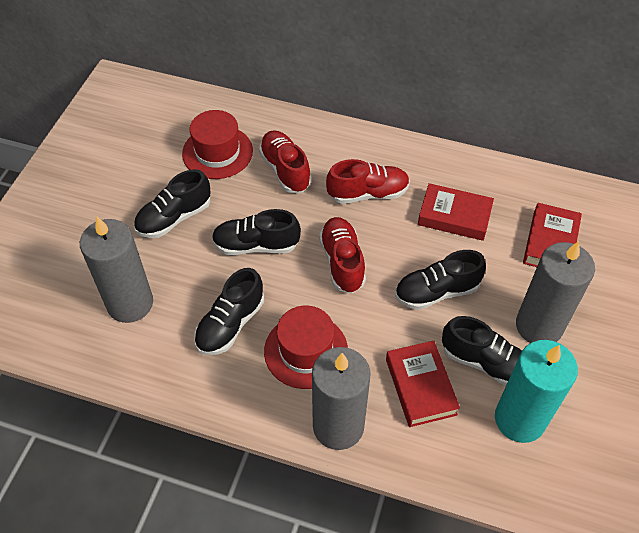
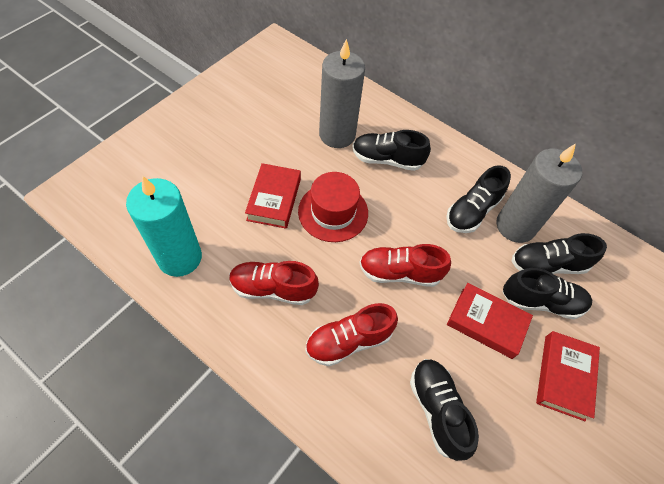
grey candle: [80,217,153,323] [312,347,371,450] [516,241,595,343] = 3 -> [319,39,365,148] [496,143,582,243] = 2
red hat: [182,110,253,179] [264,306,348,389] = 2 -> [298,172,368,242] = 1

